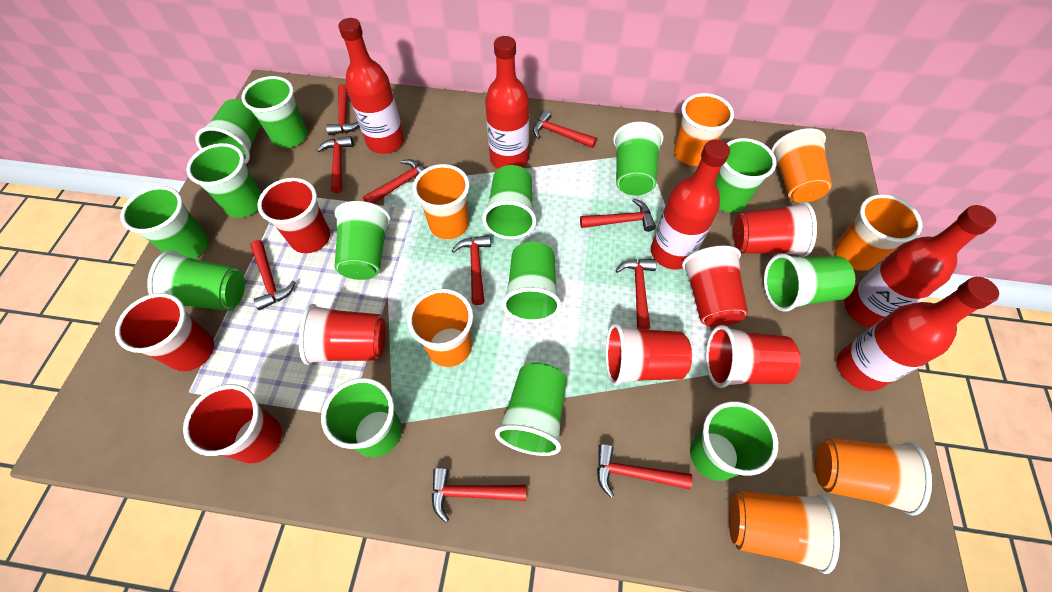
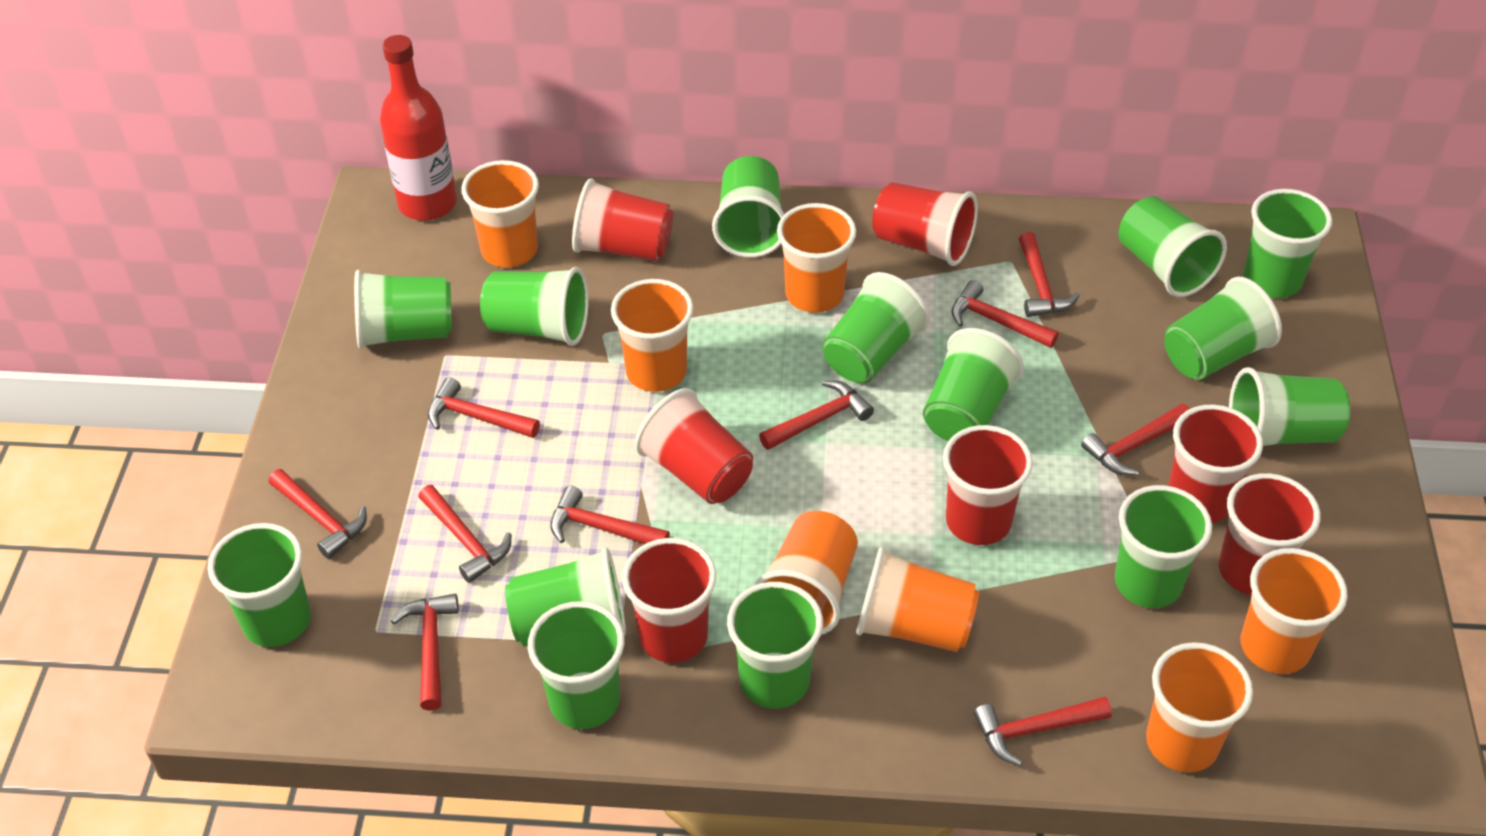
red bottle: [338,18,404,154] [485,36,529,169] [651,140,730,269] [837,277,999,391] [844,205,996,328] = 5 -> [380,35,457,221] = 1
red cup: [115,293,214,372] [183,384,282,464] [257,178,330,253] [299,304,386,365] [606,323,692,386] [682,245,748,327] [706,325,801,388] [733,202,817,257] = 8 -> [572,178,673,261] [622,538,716,663] [635,388,753,504] [872,182,978,266] [943,425,1033,545] [1168,404,1263,523] [1218,473,1320,595] = 7

